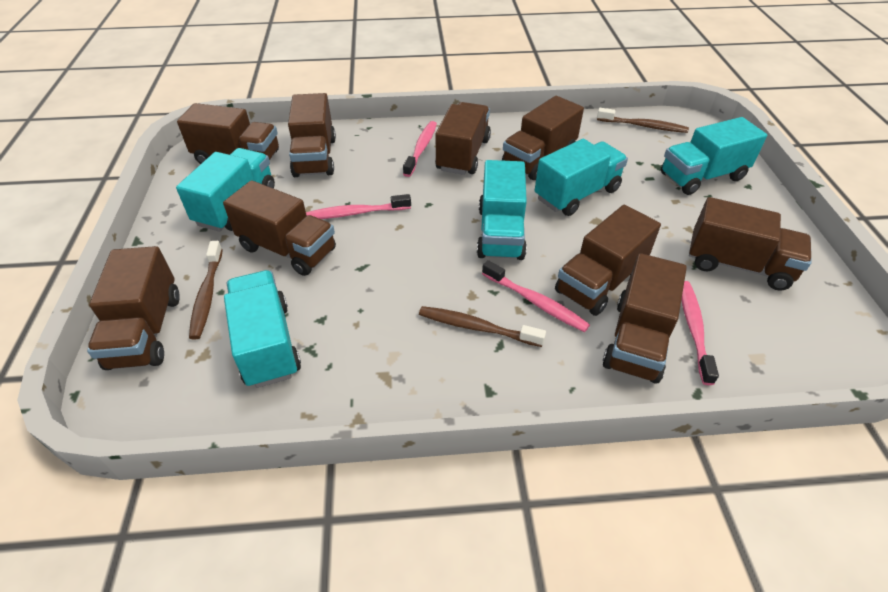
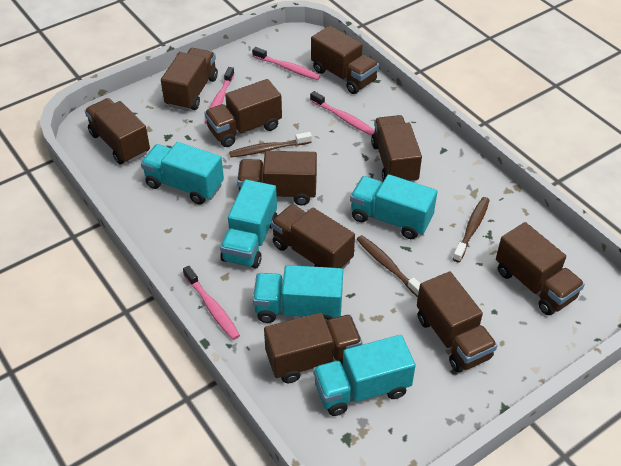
brown truck: [87,246,180,370] [177,103,279,164] [223,180,336,276] [288,93,336,177] [435,102,491,175] [502,96,584,180] [555,205,661,316] [603,253,687,384] [689,197,811,291] = 9 -> [85,98,150,164] [161,48,218,111] [204,79,282,147] [237,151,317,205] [264,313,362,383] [271,204,355,269] [311,26,379,94] [371,115,422,182] [417,272,497,372] [496,222,585,315] = 10

